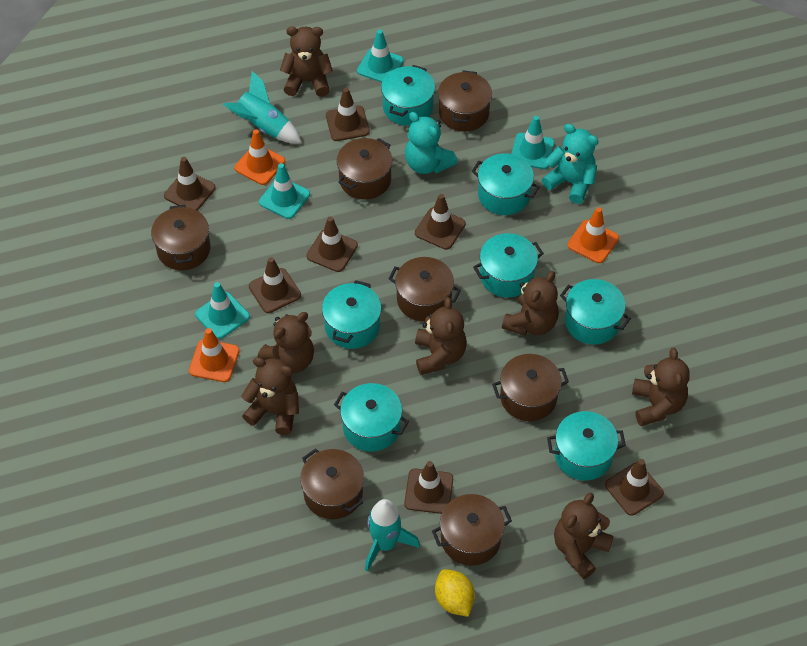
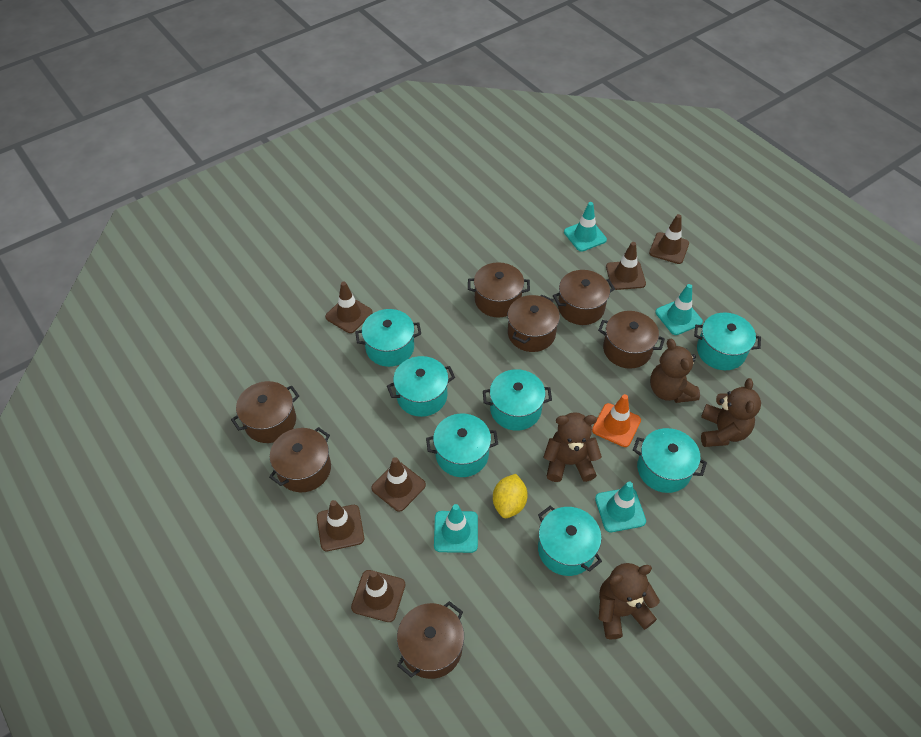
brown teddy bear: [241,357,299,435] [258,312,314,373] [280,26,333,97] [415,297,467,375] [502,271,559,335] [554,493,614,579] [632,348,690,426] = 7 -> [544,412,602,482] [598,563,660,639] [650,339,700,403] [701,378,761,447] = 4
brown traffic cone: [164,157,216,211] [249,257,301,313] [306,217,358,272] [326,88,370,141] [404,461,453,514] [415,194,466,250] [605,459,664,516] = 7 -> [317,500,364,551] [325,282,372,333] [351,570,405,622] [371,457,426,512] [606,242,646,290] [649,214,689,264] = 6
orange traffic cone: [189,328,240,382] [234,129,285,185] [567,207,619,263] = 3 -> [592,394,641,447] = 1
turquoise rocket: [223,71,301,143] [365,499,420,572] = 2 -> none = 0
turquoise teddy bear: [405,112,458,174] [542,124,599,204] = 2 -> none = 0

